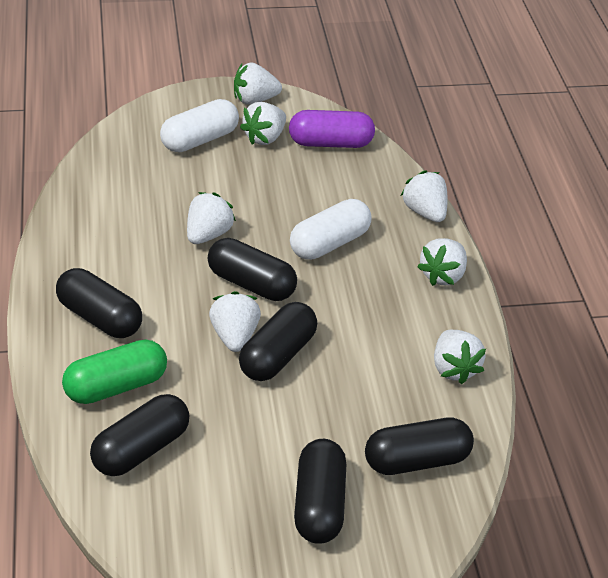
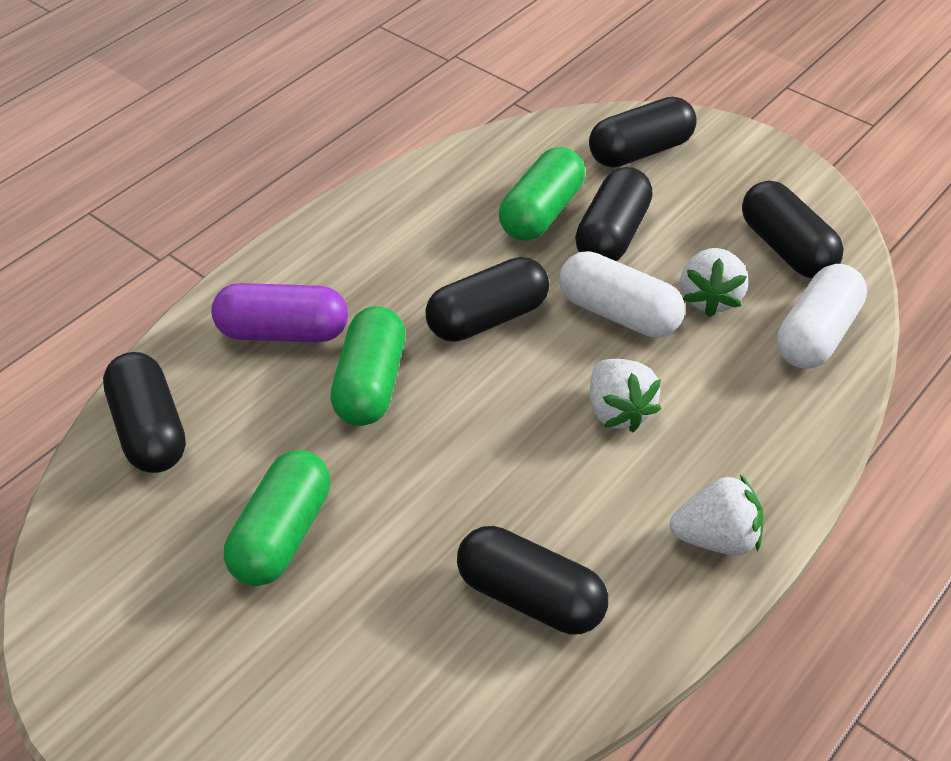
green capsule: [62,340,167,404] = 1 -> [224,450,330,586] [330,306,406,426] [499,147,585,241] = 3
white strawberry: [187,192,236,244] [209,291,261,352] [234,62,282,105] [240,102,286,145] [401,171,448,222] [417,238,467,286] [434,330,486,384] = 7 -> [590,359,661,432] [670,474,764,555] [681,248,748,317] = 3

